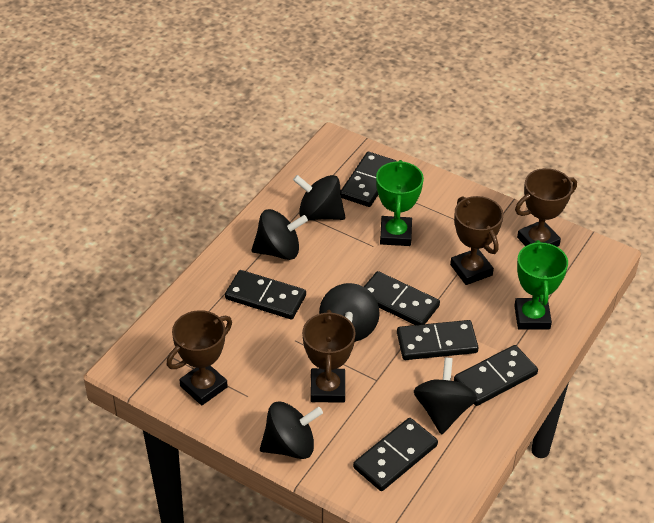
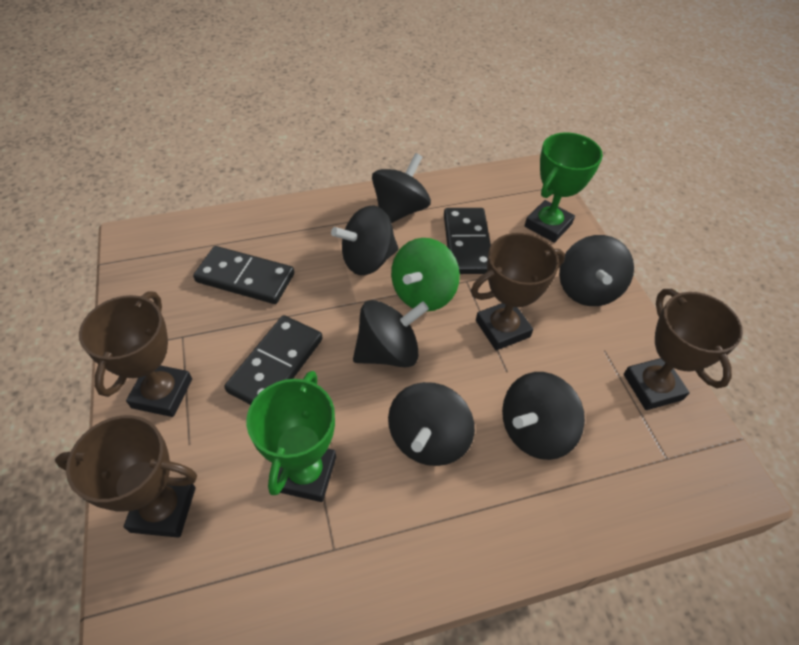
black domino: [225,270,306,319] [341,152,396,207] [353,418,438,491] [364,271,440,325] [397,320,479,360] [454,345,538,406] = 6 -> [193,246,294,304] [224,315,323,405] [444,208,491,274] = 3
black spinning top: [252,209,308,260] [260,401,323,459] [293,175,345,220] [319,283,380,342] [414,357,477,435] = 5 -> [331,205,399,275] [353,300,429,367] [372,153,431,223] [388,382,475,466] [502,372,585,460] [559,235,634,306] = 6
green spinning top: none = 0 -> [391,238,460,312] = 1

